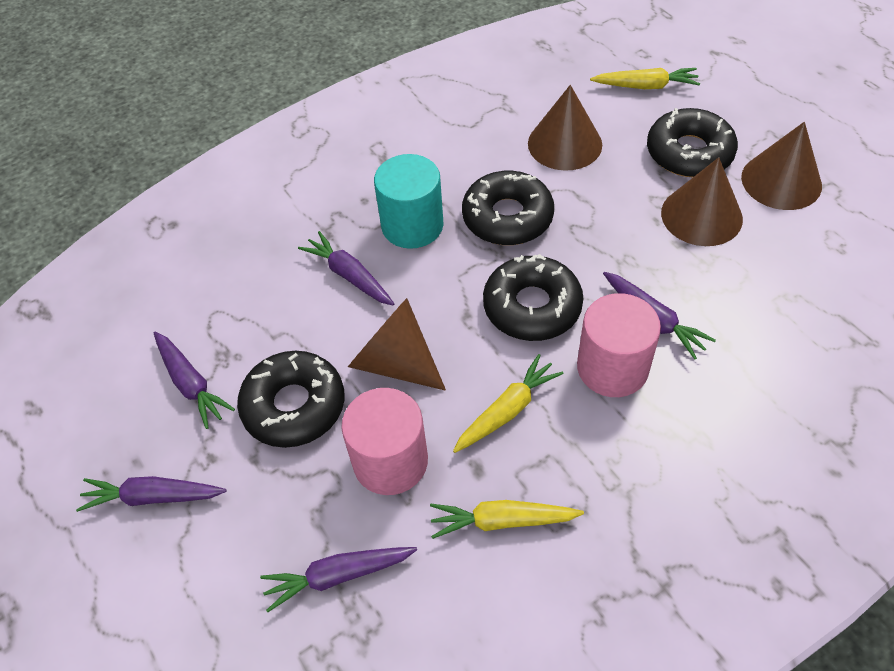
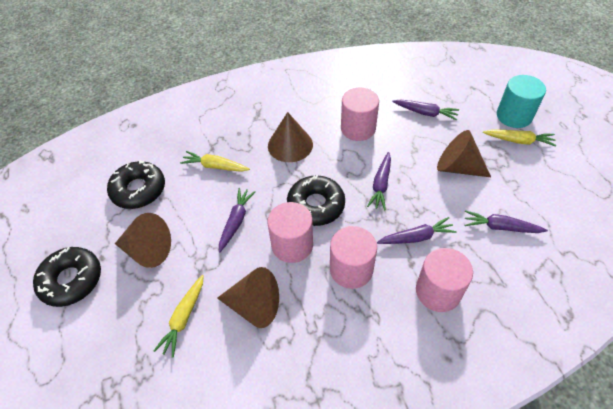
black donut: [237,351,345,448] [462,171,554,245] [483,254,583,341] [647,108,738,177] = 4 -> [33,247,101,307] [107,161,165,209] [287,175,345,226] = 3
pink cylinder: [341,388,428,495] [577,293,661,397] = 2 -> [267,202,313,263] [330,226,377,289] [341,88,379,141] [416,248,473,312] = 4

